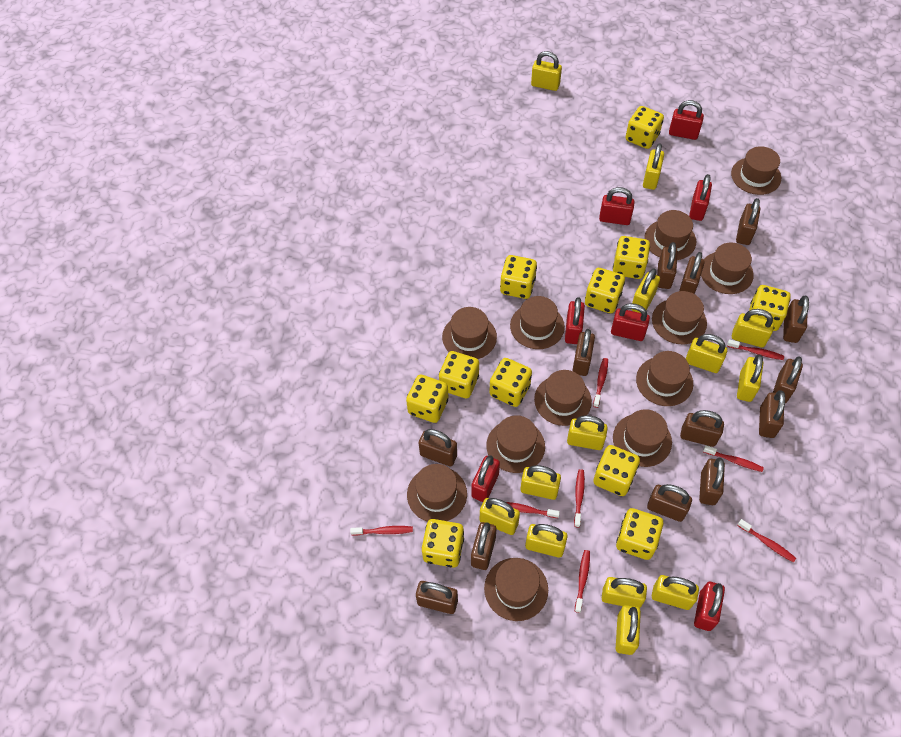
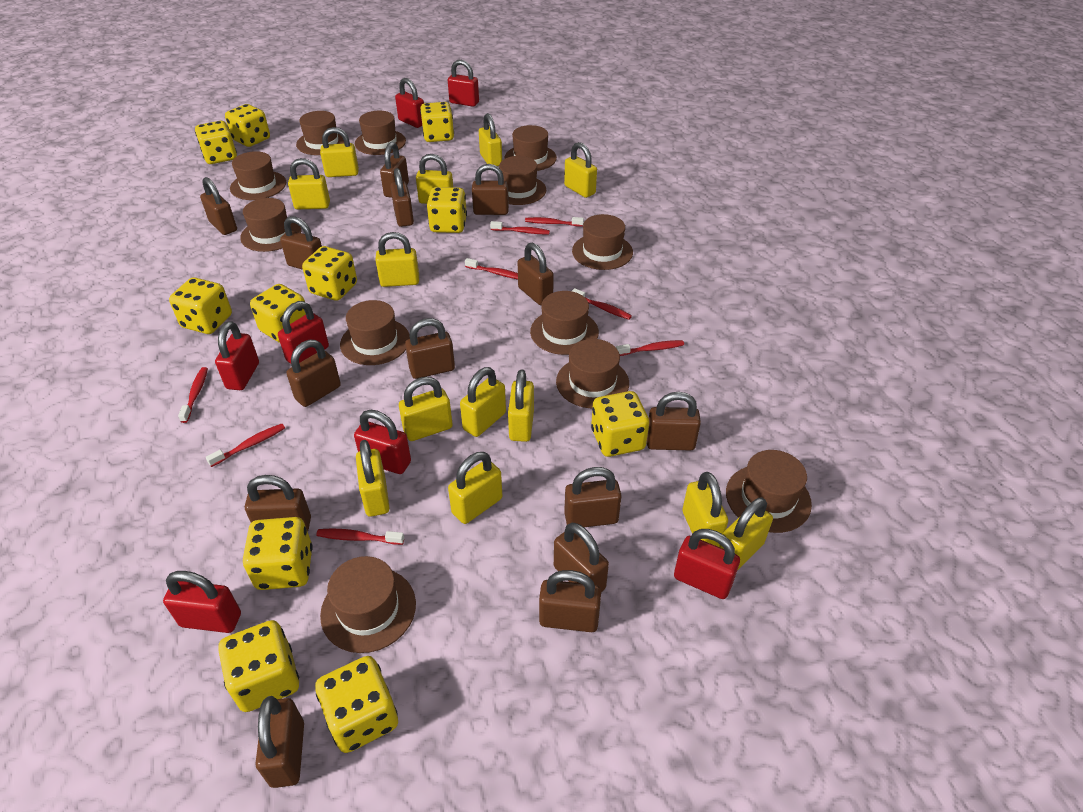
brown padlock: [416,581,458,614] [419,429,457,466] [471,522,496,570] [572,329,595,376] [647,484,692,522] [657,242,678,289] [679,252,705,294] [680,410,724,447] [699,457,725,505] [736,198,760,245] [759,390,785,438] [773,357,803,403] [783,296,809,343] = 13 -> [200,177,237,235] [245,475,311,531] [255,696,304,788] [280,216,322,270] [286,340,341,407] [380,142,409,198] [390,168,414,227] [405,318,455,379] [472,164,509,215] [518,243,554,305] [539,570,601,632] [554,523,609,592] [564,467,622,527] [647,392,701,450] = 14

